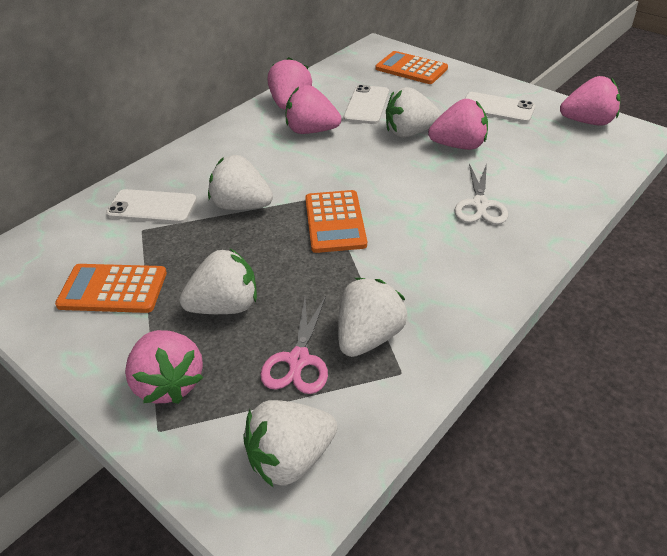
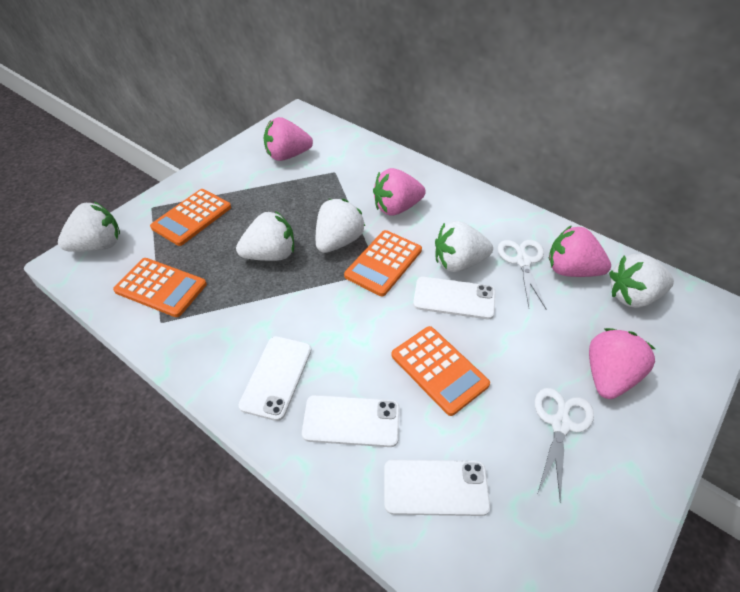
orange calculator: [55,264,167,313] [305,190,367,253] [376,51,448,84] = 3 -> [113,258,207,317] [150,189,231,246] [344,230,422,296] [391,326,490,416] = 4
pink scissors: [260,296,328,394] = 1 -> none = 0
pink strawberry: [125,330,203,404] [268,57,312,110] [285,85,341,134] [428,99,488,150] [560,76,620,125] = 5 -> [264,117,313,161] [373,168,426,216] [549,225,611,277] [589,328,655,399] = 4
white phone: [106,189,197,224] [344,85,389,124] [465,92,535,123] = 3 -> [239,336,312,421] [302,395,400,447] [384,459,491,516] [413,277,496,319] = 4
white scissors: [455,163,508,224] = 1 -> [498,240,546,309] [535,388,594,503] = 2

